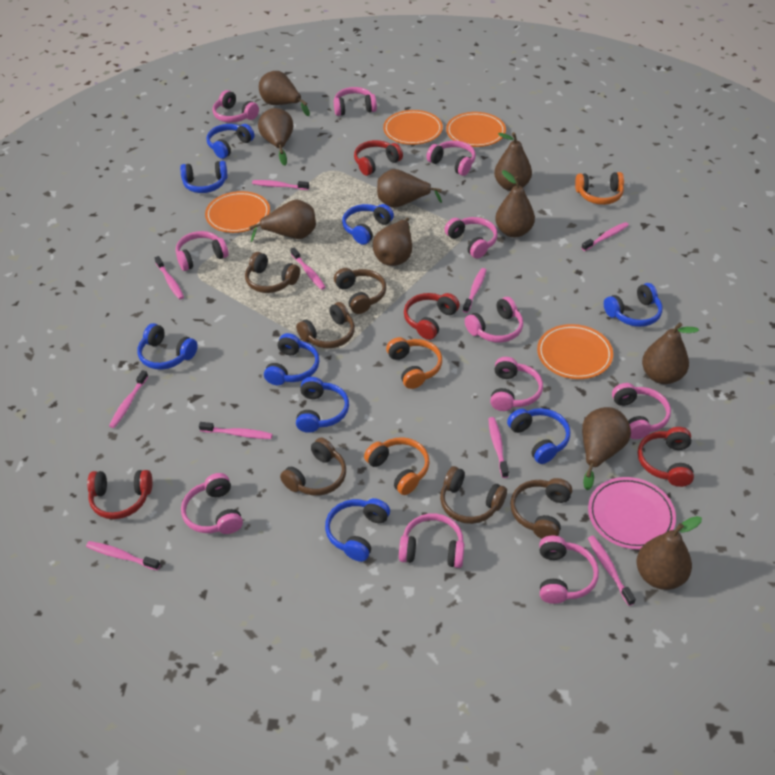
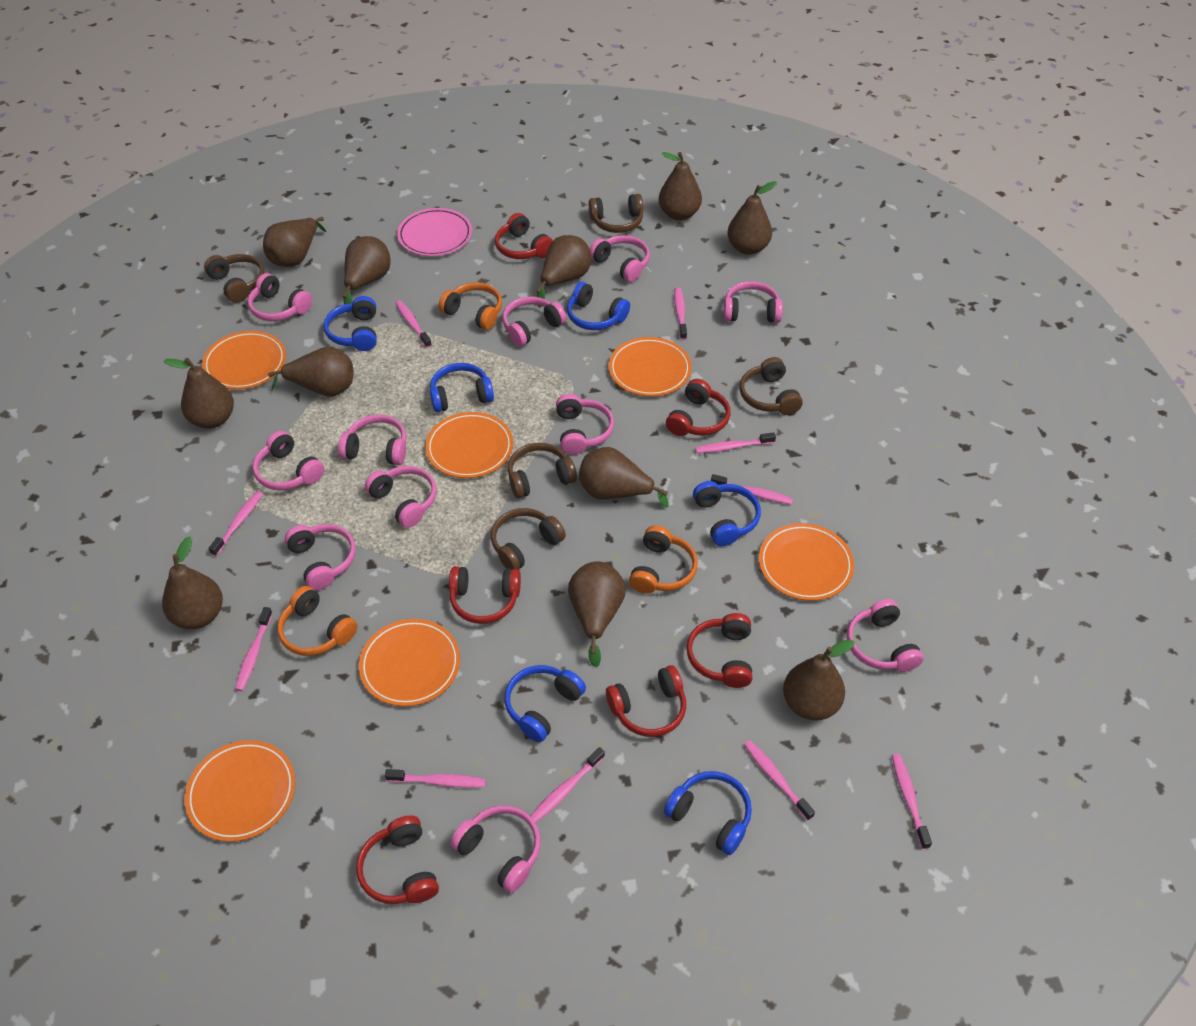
blue headphones: [137,323,198,370] [180,161,228,193] [206,124,255,159] [264,333,320,385] [296,377,349,433] [325,498,390,562] [342,204,394,245] [507,408,570,464] [604,283,663,327] = 9 -> [324,296,377,351] [430,363,494,412] [505,665,586,742] [567,282,630,330] [664,771,752,855] [693,481,761,546] = 6
brown headphones: [245,252,300,293] [280,438,346,496] [296,302,355,348] [334,268,386,314] [440,466,507,524] [510,478,572,539] = 6 -> [204,254,265,303] [491,508,566,570] [508,443,577,498] [589,194,643,233] [740,357,803,415] = 5
brown pear: [249,199,316,242] [258,108,293,166] [259,71,310,116] [373,217,412,266] [377,169,442,208] [494,132,532,191] [495,170,535,237] [582,407,631,490] [637,516,702,590] [642,322,699,384] = 10 -> [162,537,223,629] [164,358,234,429] [263,217,326,267] [268,347,353,397] [342,236,391,313] [536,235,591,308] [568,561,626,667] [579,447,669,508] [659,152,702,221] [727,181,777,255] [783,639,855,720] = 11
orange plate: [205,191,270,233] [383,110,443,145] [446,112,506,147] [537,324,613,379] = 4 -> [185,740,296,842] [202,331,286,390] [359,619,460,706] [425,412,513,478] [609,337,692,396] [759,523,854,601] = 6
red headphones: [87,470,153,519] [354,140,403,176] [404,293,460,340] [637,427,694,487] = 4 -> [356,815,439,904] [449,566,521,624] [495,213,553,259] [606,665,686,737] [666,379,730,436] [686,613,752,688] = 6

